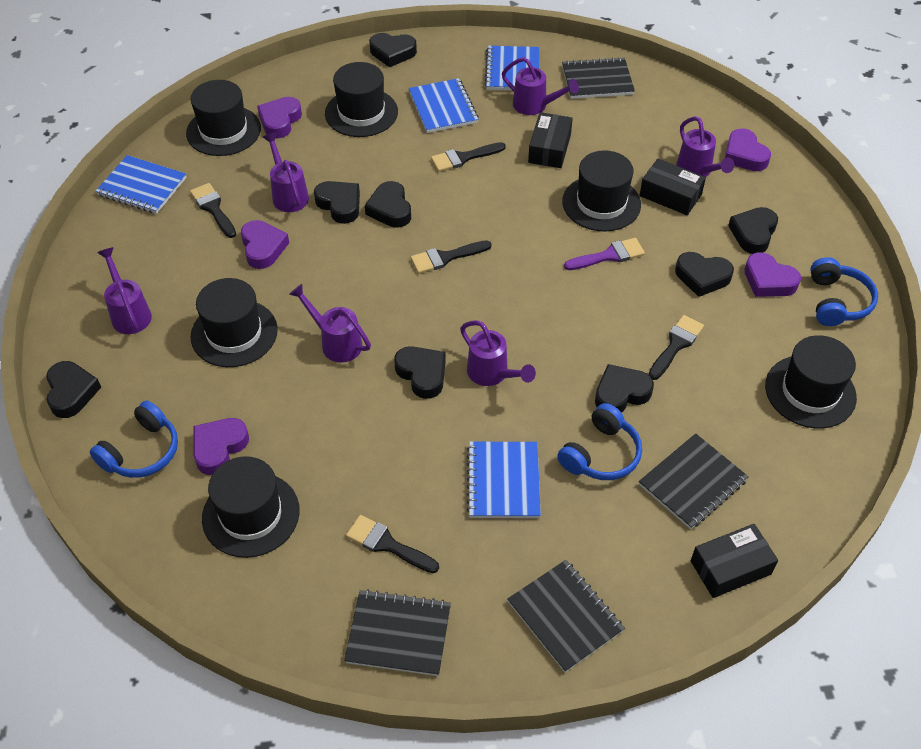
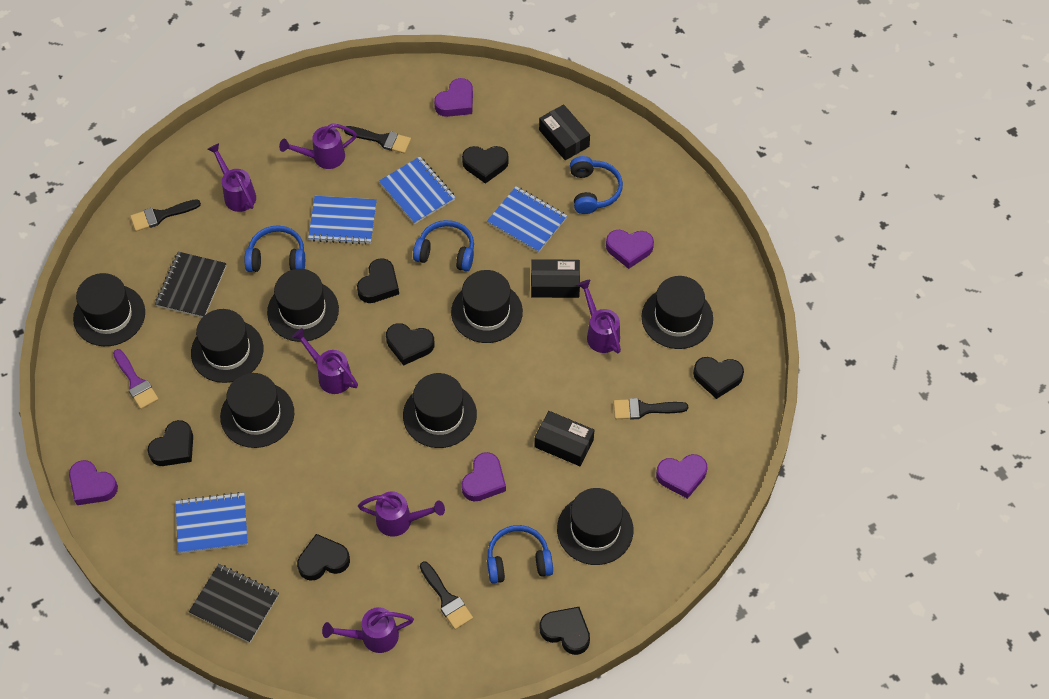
black brush: [190,183,236,238] [346,515,439,573] [411,240,491,274] [431,142,506,172] [649,315,704,380] = 5 -> [130,199,201,231] [344,126,411,154] [420,561,473,630] [614,398,688,419] = 4
black hat: [186,80,261,156] [190,278,278,367] [202,456,300,558] [325,62,398,137] [562,150,641,232] [765,335,857,428] = 6 -> [73,273,145,346] [191,309,263,383] [220,373,294,448] [267,269,339,342] [403,373,477,448] [451,270,523,343] [557,488,633,565] [642,276,713,349] = 8
black heart: [46,361,101,418] [314,181,360,224] [365,181,411,228] [369,33,417,67] [394,346,446,399] [595,364,654,413] [675,252,734,297] [728,207,778,254] = 8 -> [147,420,193,466] [297,534,350,581] [357,258,399,303] [386,323,435,366] [462,146,509,184] [540,607,590,655] [693,357,744,399] = 7
black notebook: [344,589,451,676] [507,560,625,672] [562,57,635,99] [639,433,749,529] = 4 -> [155,252,227,318] [189,564,279,643] = 2
blue headphones: [90,401,178,478] [557,403,642,480] [810,257,878,326] = 3 -> [245,225,305,272] [413,220,474,272] [487,525,553,584] [570,156,623,214] = 4

